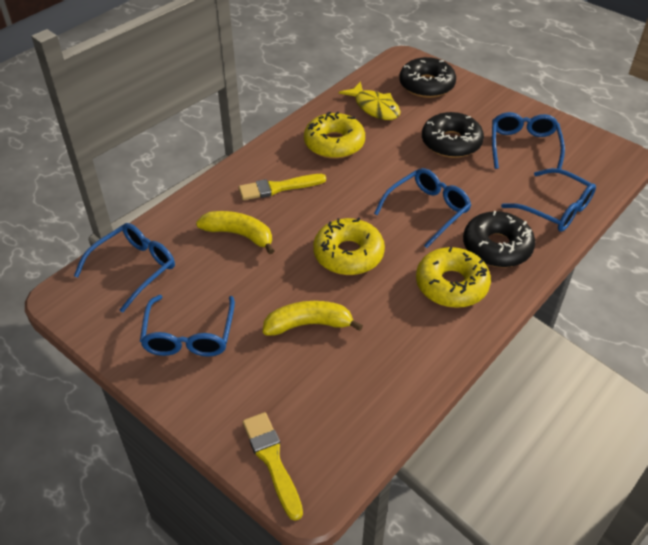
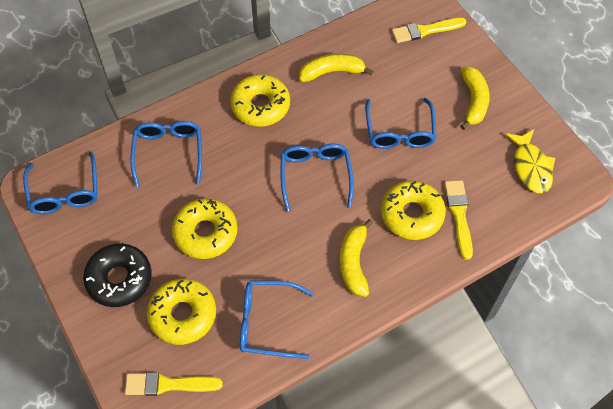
black donut: [399,57,456,98] [422,112,484,158] [463,211,535,268] = 3 -> [83,243,152,307] = 1
yellow banana: [196,211,274,254] [263,301,363,336] = 2 -> [299,54,373,82] [340,219,373,297] [460,67,490,130] = 3
yellow brush: [239,174,326,200] [242,412,303,521] = 2 -> [125,372,223,396] [392,18,467,43] [444,180,473,260] = 3
yellow donut: [304,112,365,159] [313,217,385,275] [416,247,491,308] = 3 -> [147,279,216,345] [172,198,237,259] [230,74,290,127] [381,181,446,240] = 4

